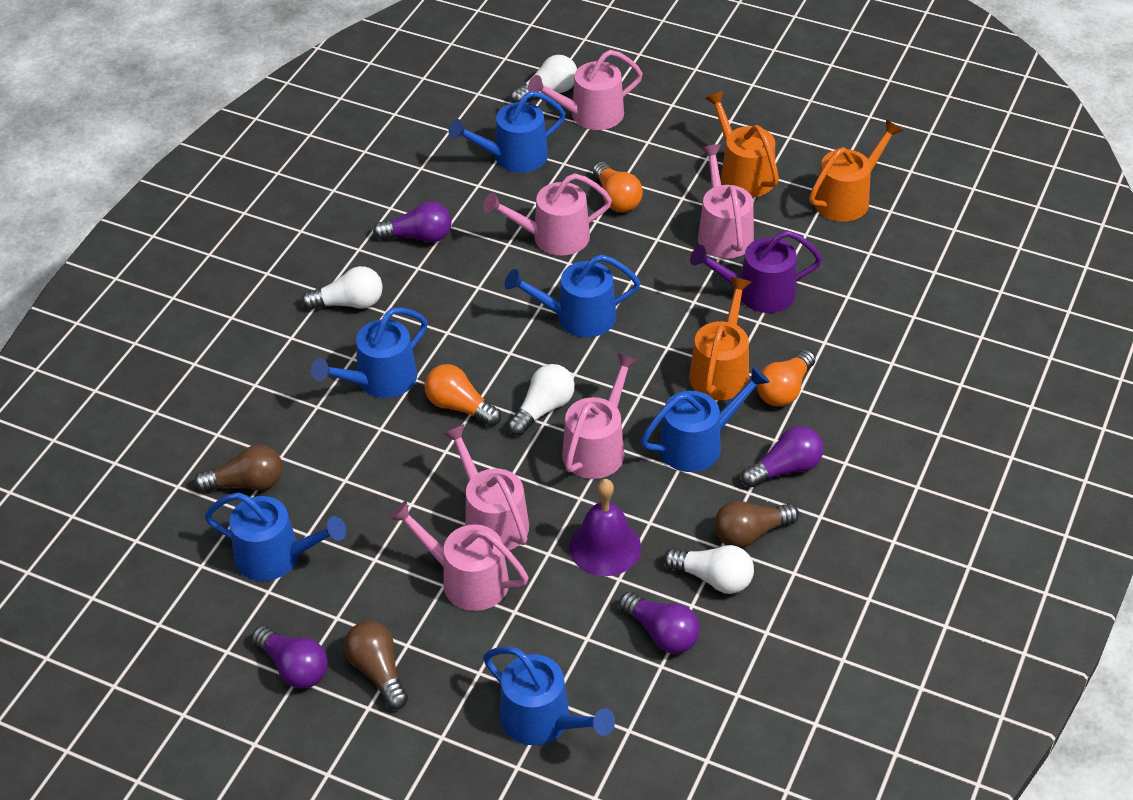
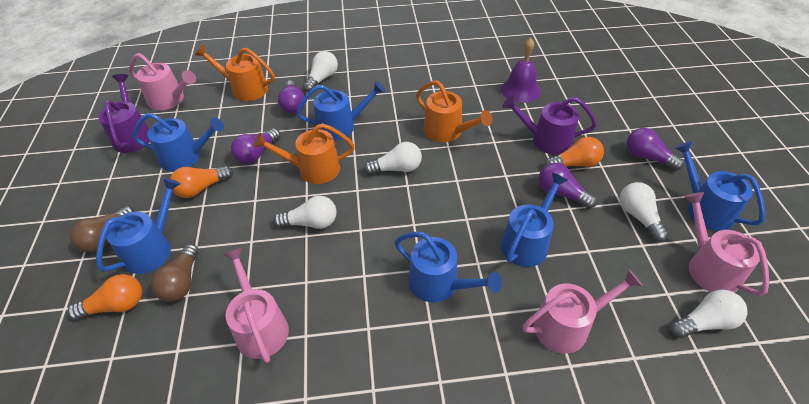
brown light bulb: [194,444,282,492] [344,621,408,709] [714,501,799,548] = 3 -> [70,205,135,253] [151,244,199,302] = 2
pink watering can: [389,501,529,611] [443,424,529,550] [483,173,612,256] [528,50,643,130] [562,353,639,479] [698,144,754,259] = 6 -> [129,53,196,110] [223,248,289,363] [523,269,643,354] [684,192,769,296] = 4
purple watering can: [690,230,822,313] = 1 -> [98,74,150,153] [503,96,597,155] = 2
white light bulb: [302,266,383,310] [508,364,575,436] [510,55,577,103] [664,545,754,594] = 4 -> [273,196,337,229] [303,51,338,92] [364,142,422,175] [620,182,669,242] [671,290,748,338] = 5

